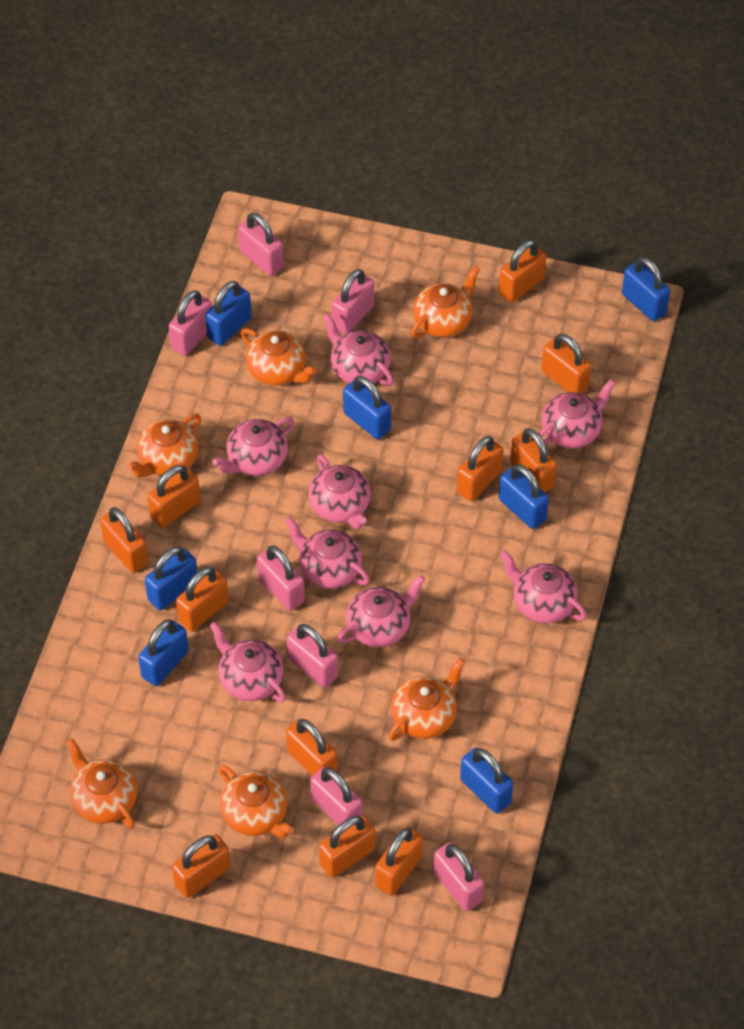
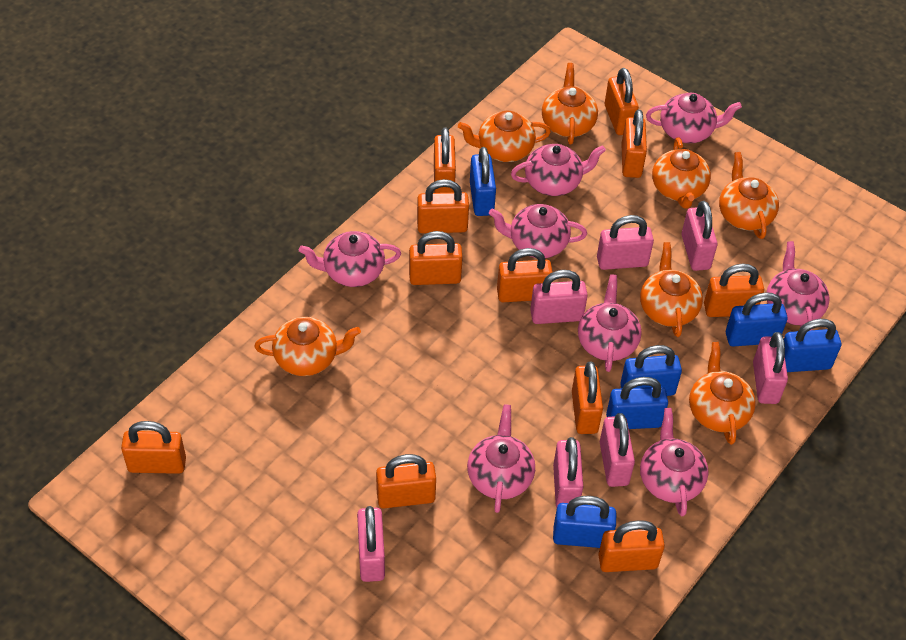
blue padlock: [138,620,189,686] [145,547,197,610] [205,281,252,346] [343,376,391,439] [460,748,513,814] [499,464,549,529] [622,257,670,321] = 7 -> [470,147,496,216] [553,496,616,548] [606,377,668,429] [620,345,682,396] [726,292,788,347] [784,319,841,372] = 6
orange teapot: [66,738,137,828] [127,414,201,477] [219,765,294,838] [241,328,317,385] [389,658,465,741] [411,266,480,338] = 6 -> [254,317,361,376] [458,111,551,162] [542,63,598,145] [640,242,703,337] [652,138,711,209] [689,342,756,445] [719,152,779,239] = 7

